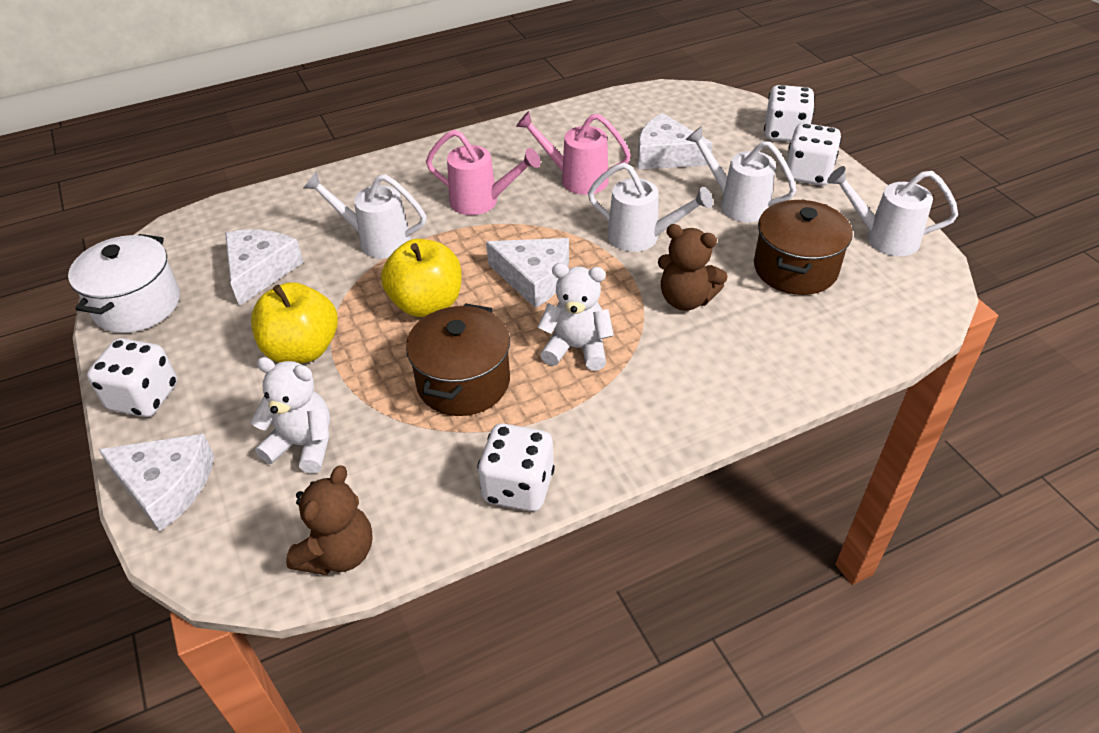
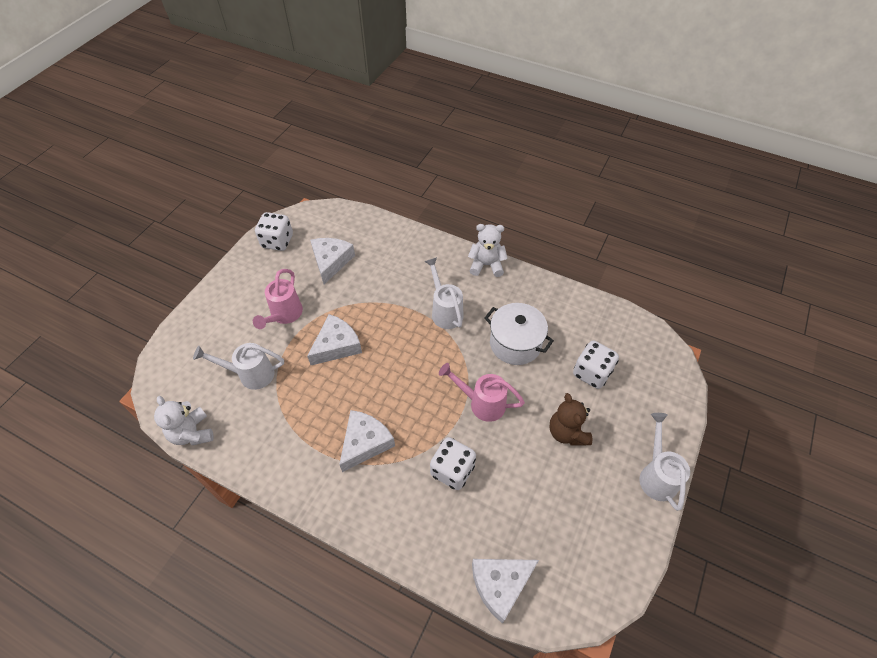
brown pot: [406,303,510,416] [754,199,853,295] = 2 -> none = 0
brown teddy bear: [286,465,373,575] [658,224,728,311] = 2 -> [549,393,592,446] = 1
white dice: [87,338,177,417] [478,424,555,511] [764,85,815,142] [786,123,842,186] = 4 -> [255,212,293,251] [430,437,476,490] [573,341,619,389] = 3
white watering can: [304,172,426,259] [588,163,713,252] [685,126,796,223] [827,166,958,256] = 4 -> [193,343,284,390] [424,257,464,329] [639,413,690,511] = 3
yellow apple: [251,282,338,364] [381,239,461,317] = 2 -> none = 0

